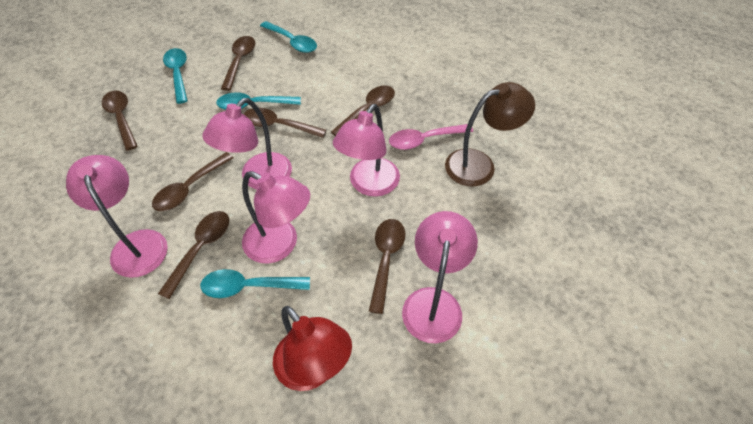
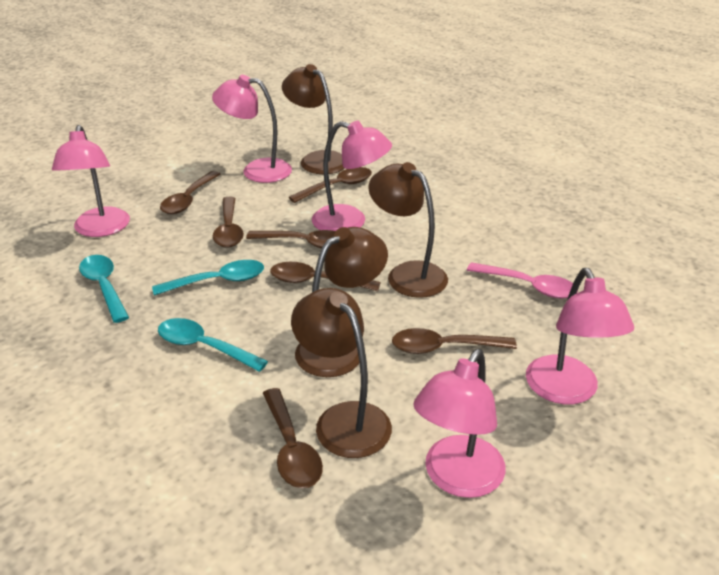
brown lamp: [445,82,535,186] = 1 -> [282,64,345,174] [291,288,392,458] [295,227,388,377] [368,162,448,298] = 4
red lamp: [273,306,352,391] = 1 -> none = 0
turquoise spoon: [163,48,188,104] [200,269,310,298] [216,92,301,110] [260,21,317,53] = 4 -> [79,255,129,323] [152,260,264,296] [158,318,268,372] = 3

